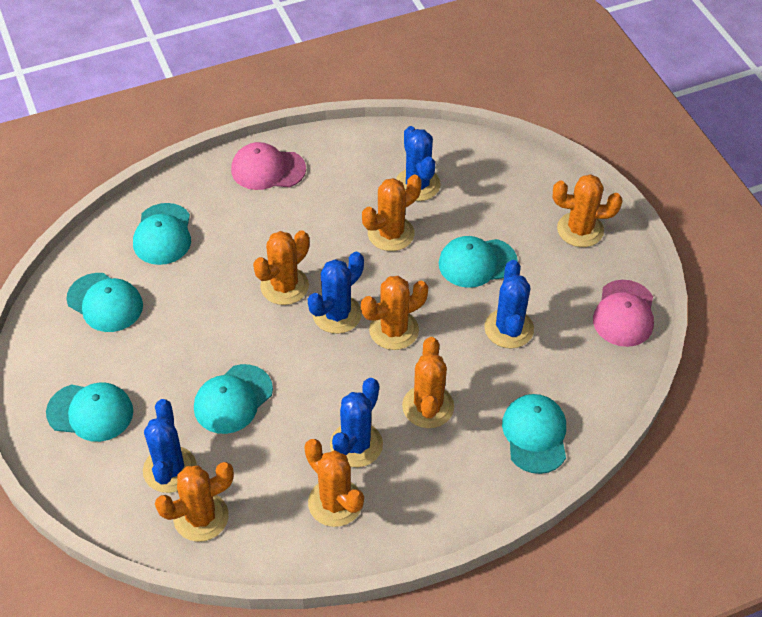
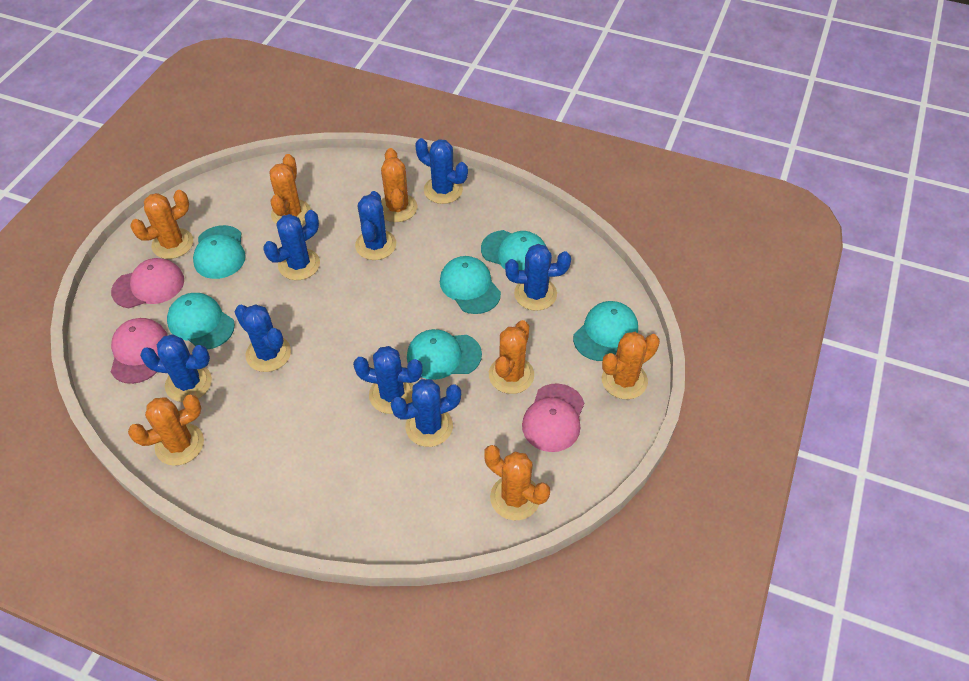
blue cactus: [143,399,197,493] [308,252,364,334] [330,378,383,467] [396,126,441,201] [484,260,534,348] = 5 -> [140,334,212,402] [235,304,291,372] [263,210,320,280] [353,346,423,414] [355,191,396,260] [391,379,461,447] [415,138,468,204] [505,244,571,311] = 8
pink cap: [231,142,306,190] [593,280,654,347] = 2 -> [111,258,184,308] [111,318,168,384] [522,383,584,452] = 3

